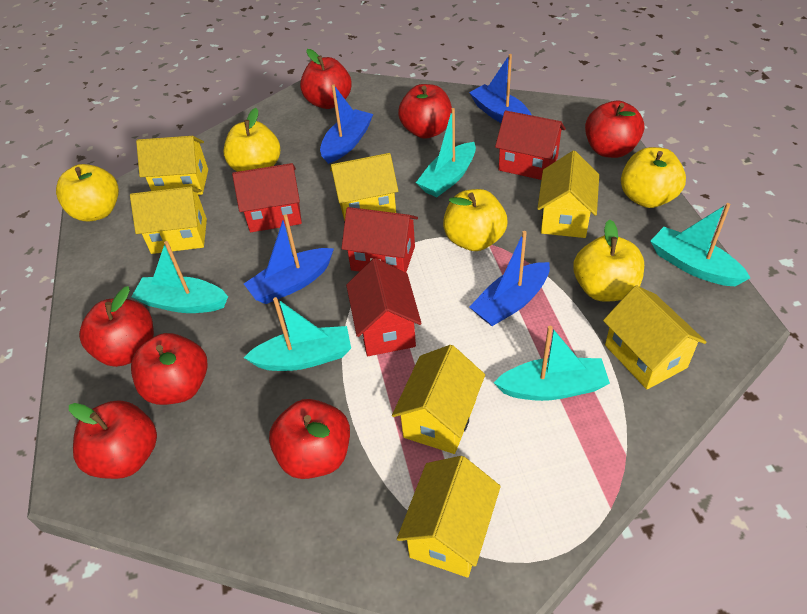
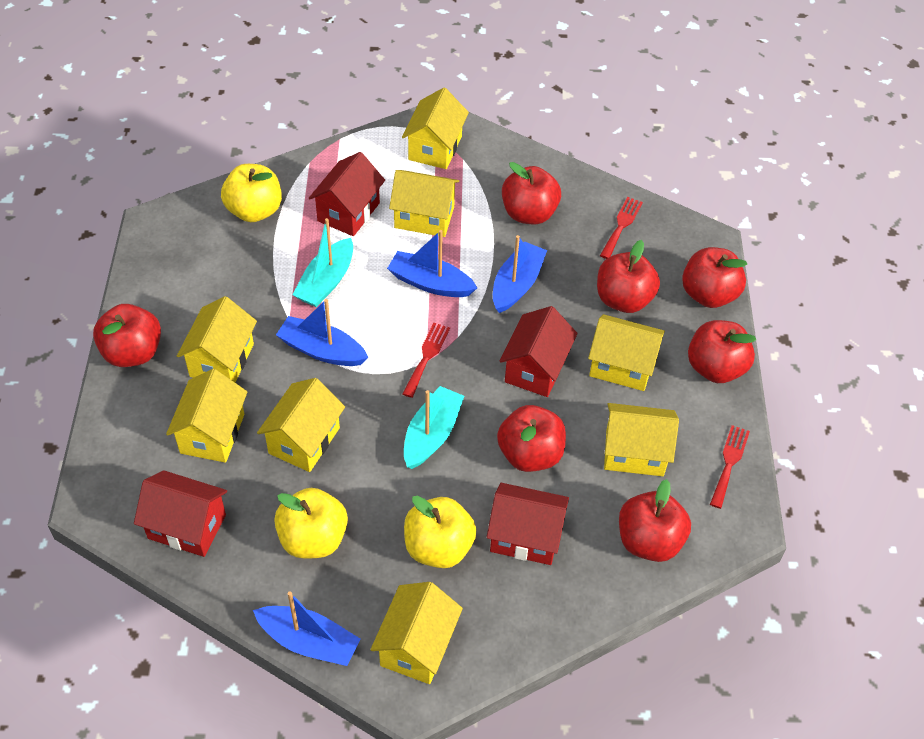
red fork: none = 0 -> [403,323,450,398] [600,197,643,259] [710,425,750,509] = 3
turquoise boat: [131,241,228,313] [244,297,351,371] [416,108,476,197] [494,326,610,401] [650,203,750,286] = 5 -> [293,218,353,307] [404,386,464,469] = 2
yellow apple: [56,164,119,221] [223,108,280,172] [443,189,507,251] [573,220,644,302] [621,147,686,208] = 5 -> [221,164,282,222] [274,488,348,558] [404,496,476,568] = 3
yellow house: [130,186,207,254] [136,136,208,195] [330,153,398,221] [392,345,485,454] [397,456,501,578] [537,151,599,238] [603,285,707,389] = 7 -> [166,369,247,463] [177,296,257,382] [257,378,345,472] [370,582,463,684] [389,170,459,237] [402,88,469,169] [588,314,665,391] [604,403,679,476] = 8

